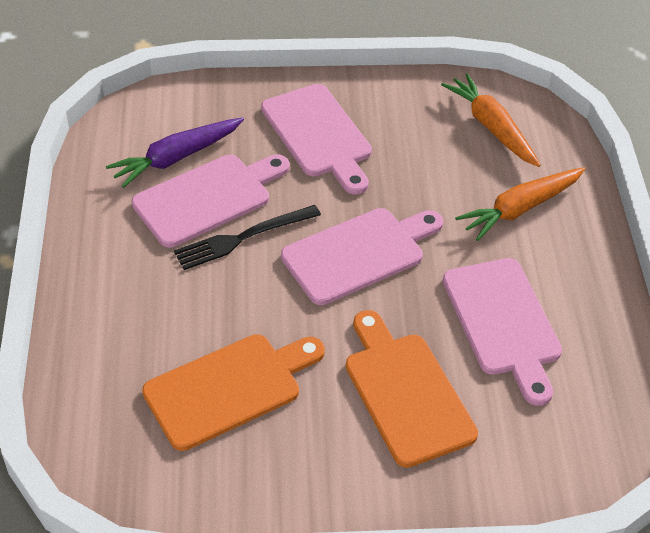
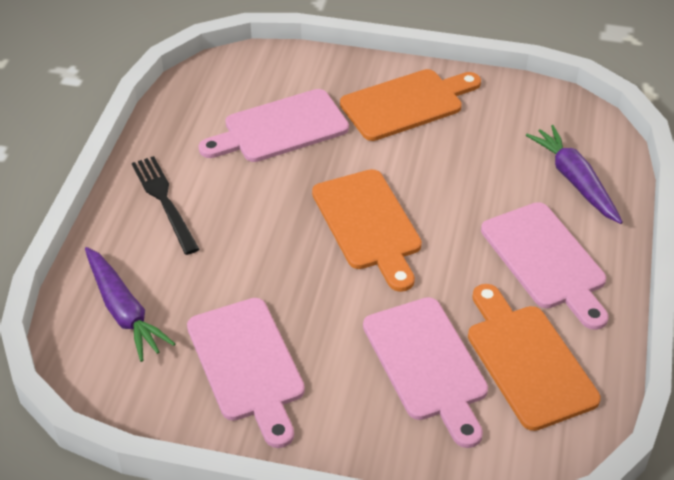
orange carrot: [441,73,541,167] [455,167,585,241] = 2 -> none = 0
orange cutting board: [142,334,325,451] [346,310,478,468] = 2 -> [312,169,422,292] [340,69,481,141] [468,284,601,431] = 3
purple carrot: [106,117,244,188] = 1 -> [85,247,175,362] [526,125,623,224] = 2

